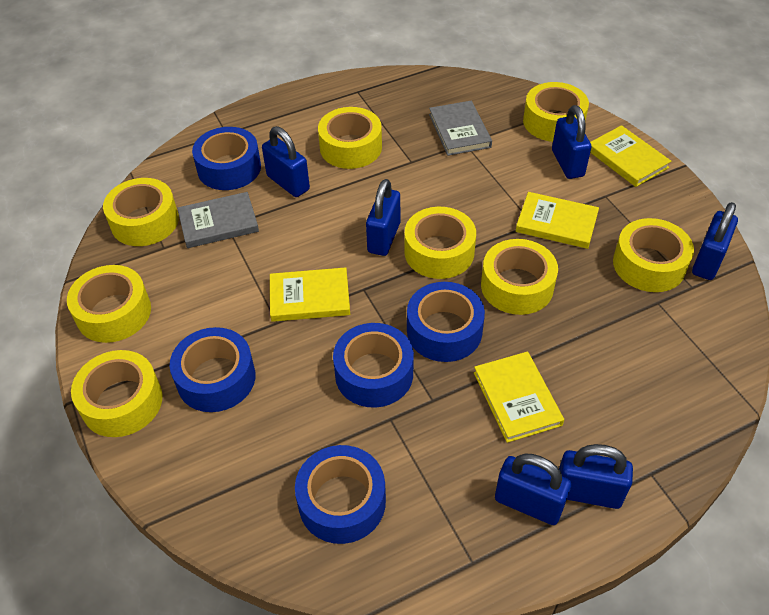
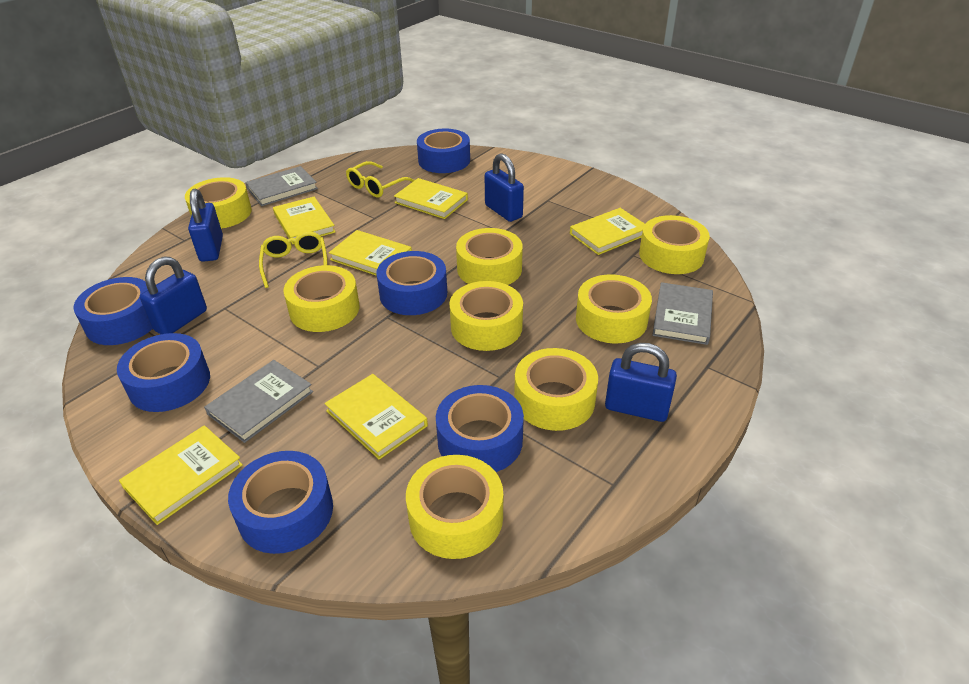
blue padlock: [262,126,310,197] [366,179,400,256] [495,453,571,525] [552,105,591,179] [559,444,633,509] [692,202,738,280] = 6 -> [140,257,207,334] [188,189,223,262] [485,153,524,222] [605,343,677,422] = 4
blue tape: [170,327,255,412] [192,127,261,190] [295,445,386,544] [333,323,414,408] [407,282,485,362] = 5 -> [73,277,153,345] [117,333,210,412] [228,451,333,554] [376,251,447,315] [417,129,470,173] [436,385,524,472] = 6
grey book: [178,192,259,248] [429,101,492,156] = 2 -> [204,360,313,443] [245,166,318,206] [652,282,713,345] = 3
yellow book: [270,267,350,322] [474,351,564,443] [516,192,599,249] [590,125,671,187] = 4 -> [119,425,243,525] [273,197,336,244] [325,374,428,459] [329,230,412,276] [394,178,468,219] [570,208,645,255] = 6
yellow glasses: none = 0 -> [259,232,327,288] [346,161,415,198] = 2

